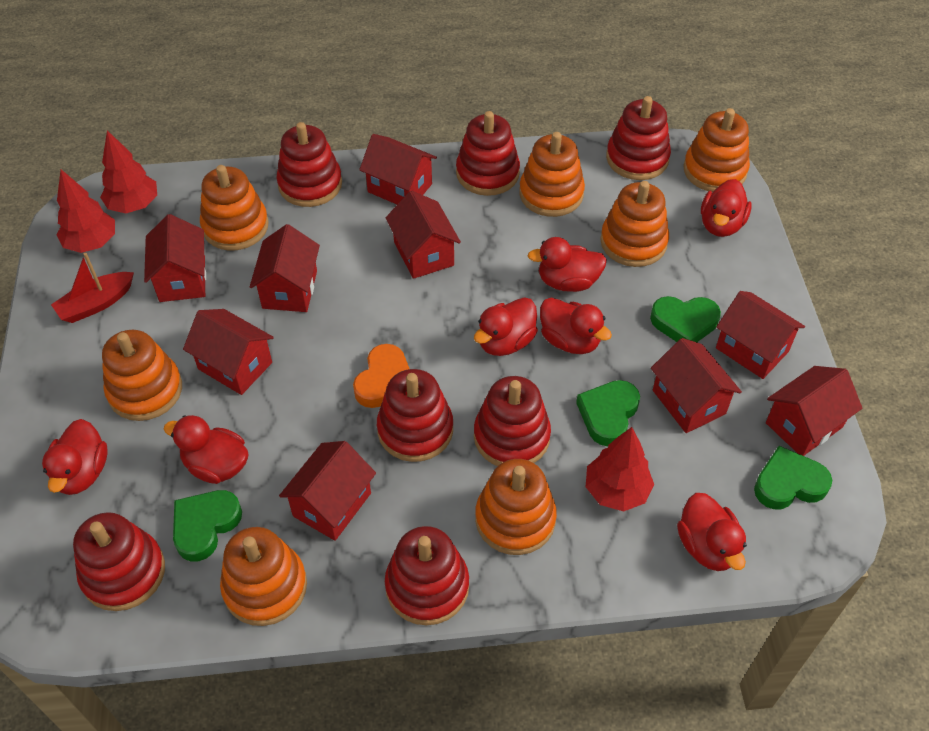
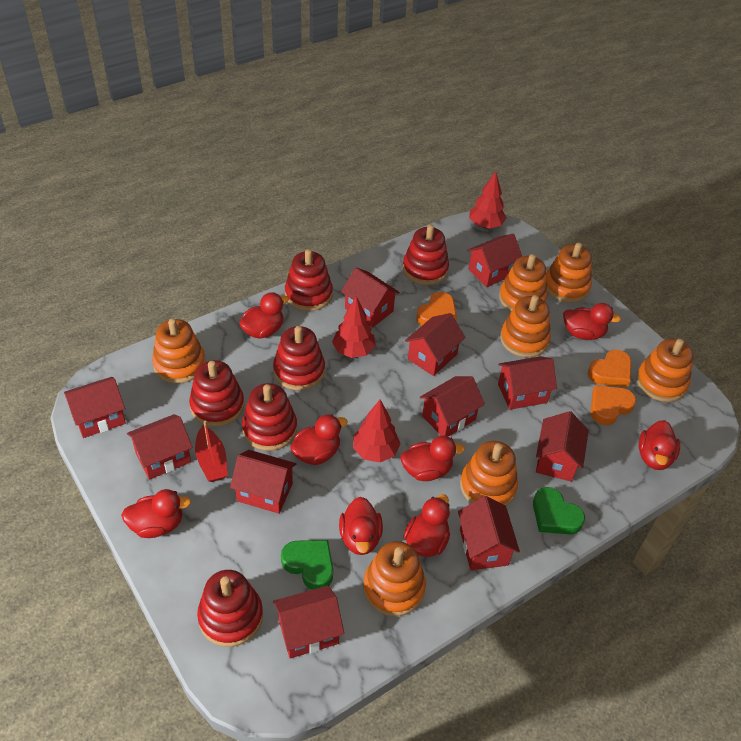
green heart: [173,490,242,562] [576,380,640,446] [650,296,721,342] [754,446,832,509] = 4 -> [281,540,333,590] [533,487,585,534] = 2
orange heart: [353,344,409,408] = 1 -> [417,292,457,326] [588,350,631,387] [591,385,636,425] = 3
red duck: [42,419,107,495] [164,415,248,484] [474,297,538,356] [527,237,607,292] [540,298,612,354] [677,493,747,571] [701,179,752,237] = 7 -> [121,489,191,538] [239,292,289,339] [290,414,348,465] [339,497,383,555] [400,436,465,481] [403,494,450,557] [563,303,621,340] [638,420,680,470] = 8
red house: [144,214,206,302] [183,309,274,395] [250,224,320,312] [279,441,376,541] [359,134,437,204] [386,191,461,279] [651,338,742,433] [716,291,805,379] [766,366,862,456] = 9 -> [64,377,126,438] [127,414,192,480] [230,450,296,514] [273,585,344,659] [341,267,400,327] [405,313,466,376] [420,376,485,437] [458,496,520,570] [467,234,522,287] [498,356,557,410] [536,411,589,482] = 11
red stacking toy: [73,512,165,611] [276,122,342,207] [377,369,453,462] [385,526,469,625] [456,111,520,196] [474,376,551,466] [606,96,671,180] = 7 -> [189,360,244,427] [197,570,263,647] [242,383,297,451] [273,326,325,390] [285,249,333,311] [403,224,449,285] = 6

